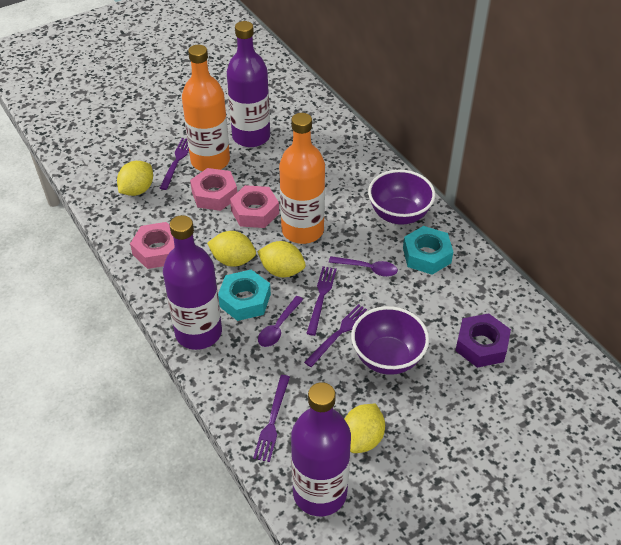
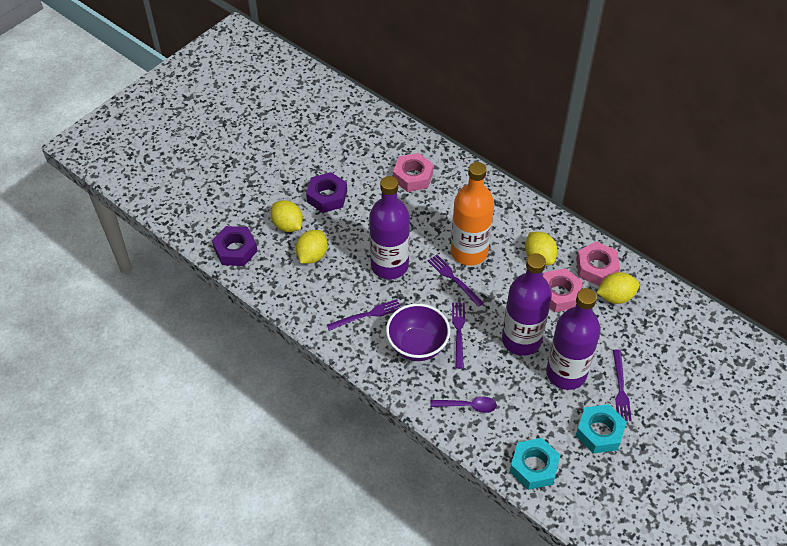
orange bottle: [182,45,230,171] [279,113,325,244] = 2 -> [451,162,494,266] = 1
purple bowl: [351,306,429,375] [368,170,435,225] = 2 -> [386,303,450,361] = 1
purple nut: [455,313,511,368] = 1 -> [212,226,258,266] [306,172,347,213] = 2
purple spoon: [258,296,304,347] [329,256,398,277] = 2 -> [430,397,497,413] = 1

